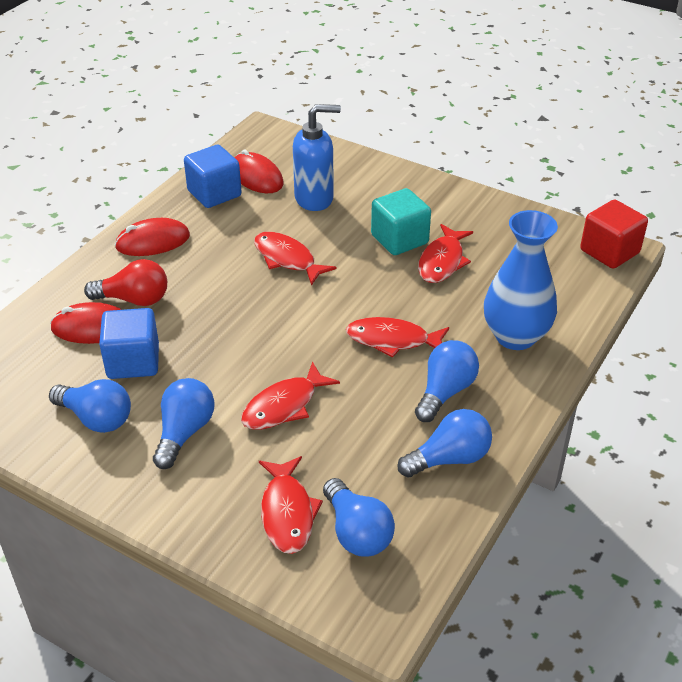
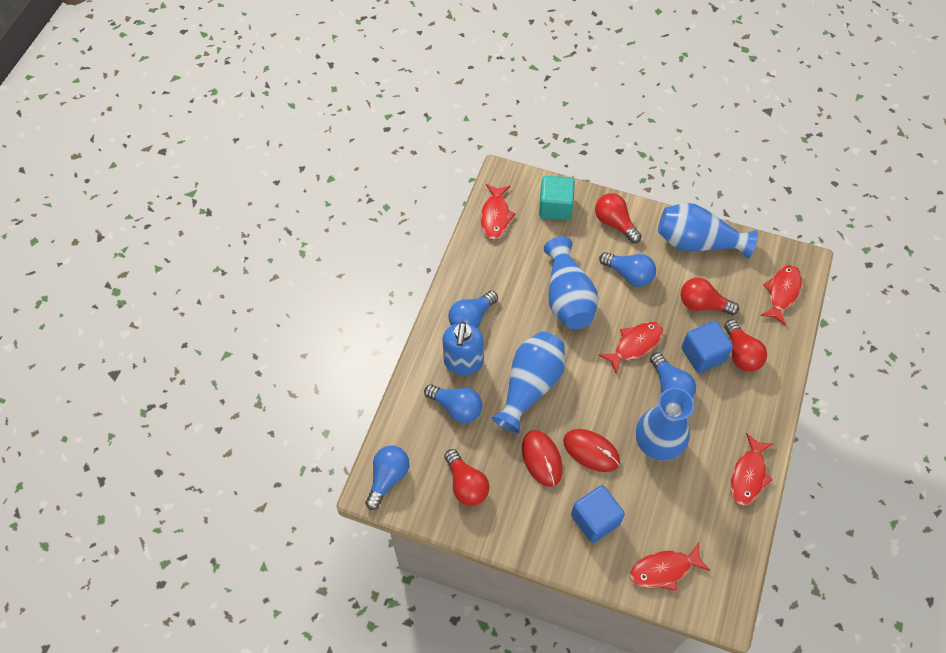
blue vase: [484,210,558,350] = 1 -> [491,331,565,434] [544,237,599,329] [636,387,694,461] [658,203,758,259] = 4
red cube: [580,200,648,269] = 1 -> none = 0
red light bulb: [84,259,167,306] = 1 -> [444,449,489,506] [595,193,642,243] [681,278,739,315] [724,320,767,372] = 4
red mouse: [50,302,122,344] [115,218,190,256] [235,149,283,193] = 3 -> [522,430,563,487] [563,429,620,472] = 2

